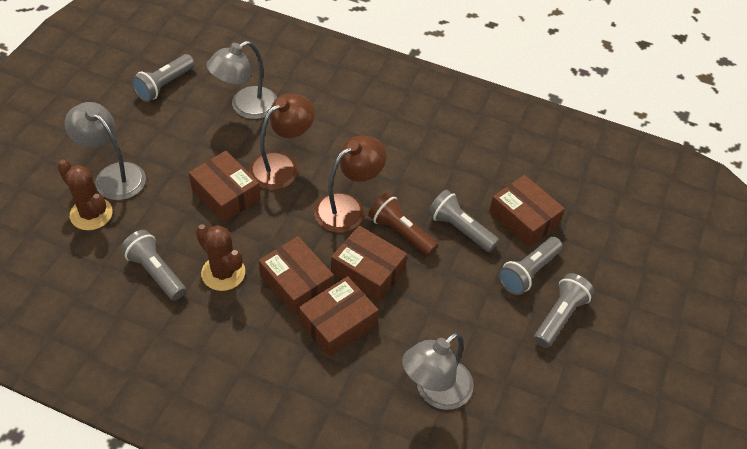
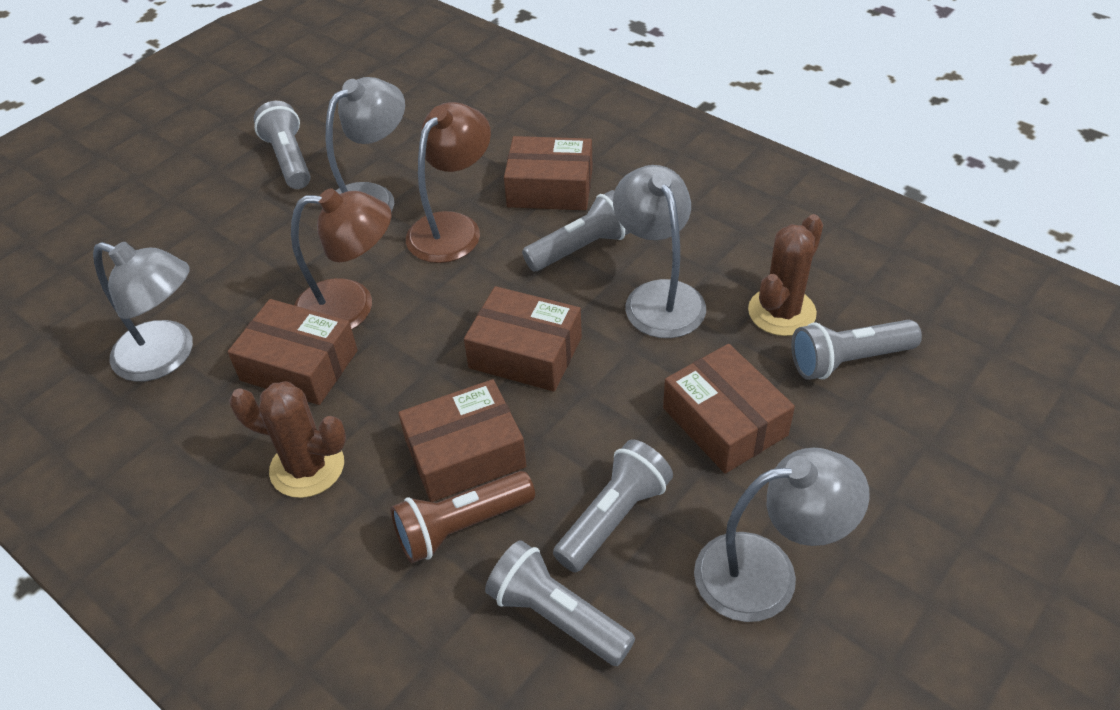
grey lamp: [64,102,146,200] [206,41,277,119] [402,332,474,410] = 3 -> [93,242,193,382] [322,77,405,212] [613,165,706,338] [694,448,870,622] = 4

